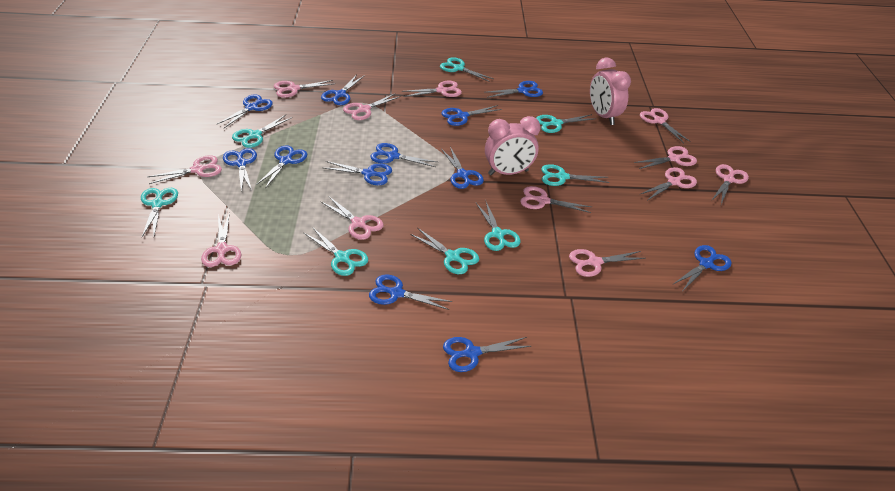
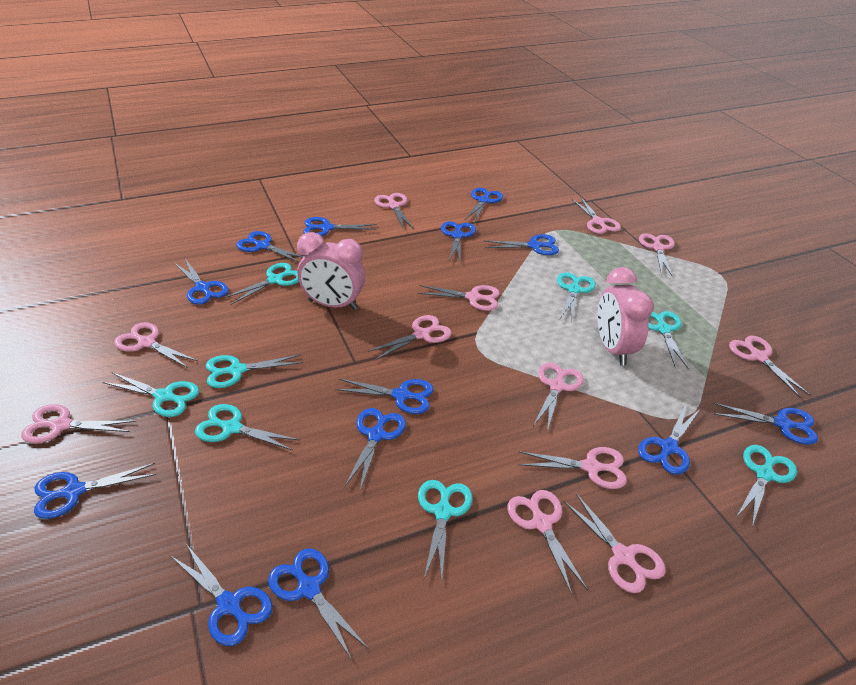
blue scissors: [217,94,273,128] [223,148,257,191] [256,145,307,188] [321,74,365,105] [324,161,392,185] [369,274,453,310] [371,143,437,167] [441,105,502,126] [441,147,484,189] [443,337,531,372] [487,81,543,98] [673,245,731,290] = 12 -> [34,463,156,519] [170,544,273,646] [174,259,229,305] [236,231,303,263] [268,548,369,660] [303,217,377,236] [335,379,434,414] [344,408,406,491] [441,221,476,261] [465,188,503,223] [485,234,559,255] [638,405,701,475] [713,403,818,445] = 13

